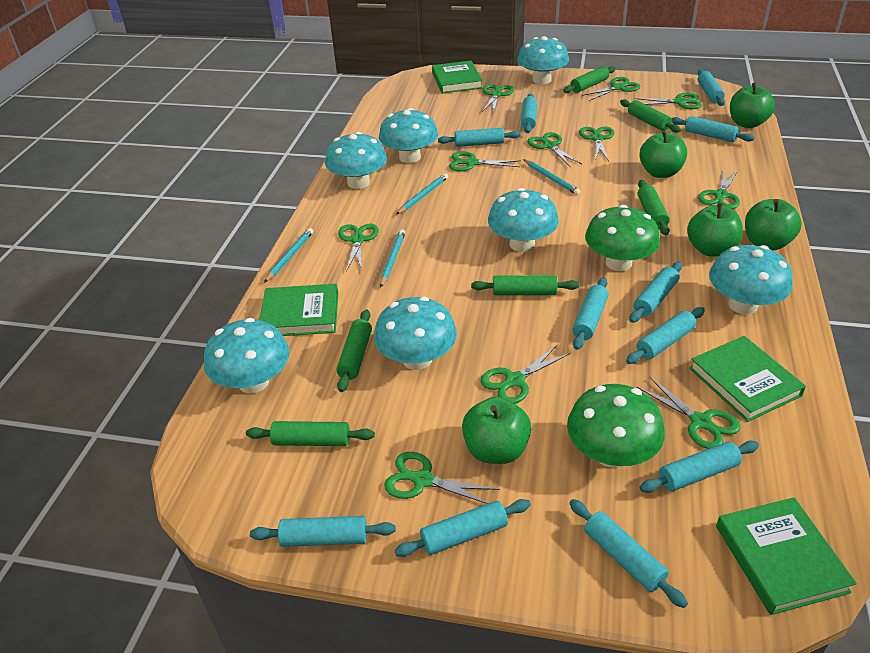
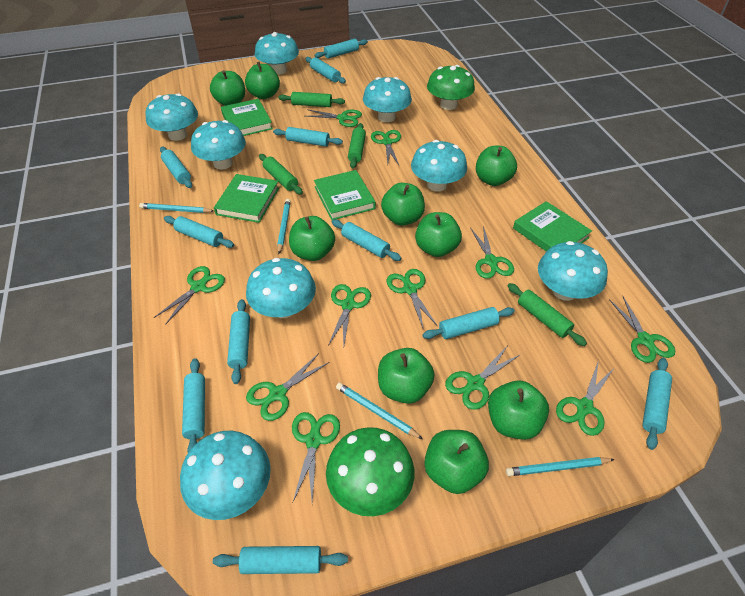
green apple: [462,397,532,464] [639,130,687,178] [687,203,743,256] [730,83,775,128] [745,199,802,251] = 5 -> [210,70,245,106] [245,62,280,99] [289,216,335,261] [378,348,435,404] [381,183,425,226] [415,212,462,257] [424,430,489,494] [476,146,517,186] [488,381,549,440] = 9
green rolling pin: [246,421,375,446] [336,310,372,392] [471,275,579,295] [563,66,616,93] [620,99,681,133] [638,180,670,235] = 6 -> [259,154,303,195] [278,92,345,107] [348,123,366,169] [507,283,587,346] = 4
turquoise mushroom: [204,318,290,394] [325,132,387,189] [374,297,457,370] [379,108,438,163] [488,188,559,252] [517,36,569,84] [709,245,793,314] = 7 -> [145,93,198,141] [180,431,271,520] [191,120,246,169] [246,258,316,318] [255,32,299,75] [363,77,412,122] [411,140,467,192] [538,241,608,301] = 8

